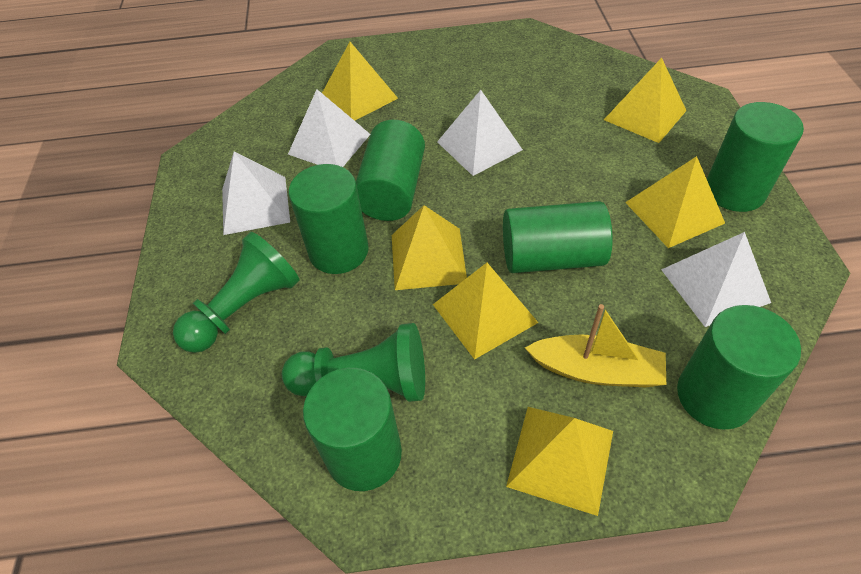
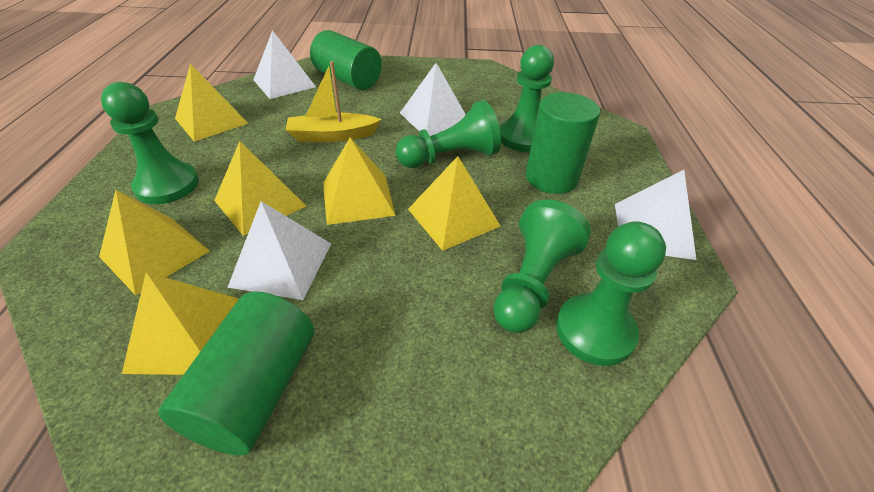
green cylinder: [289,164,369,274] [303,368,402,491] [356,120,425,221] [503,201,613,273] [677,305,801,429] [707,102,804,212] = 6 -> [158,291,314,455] [310,30,382,90] [526,92,600,194] = 3
green pawn: [173,232,300,353] [282,323,425,402] = 2 -> [101,82,199,204] [396,100,501,168] [493,200,591,333] [500,45,554,152] [556,222,666,366] = 5

